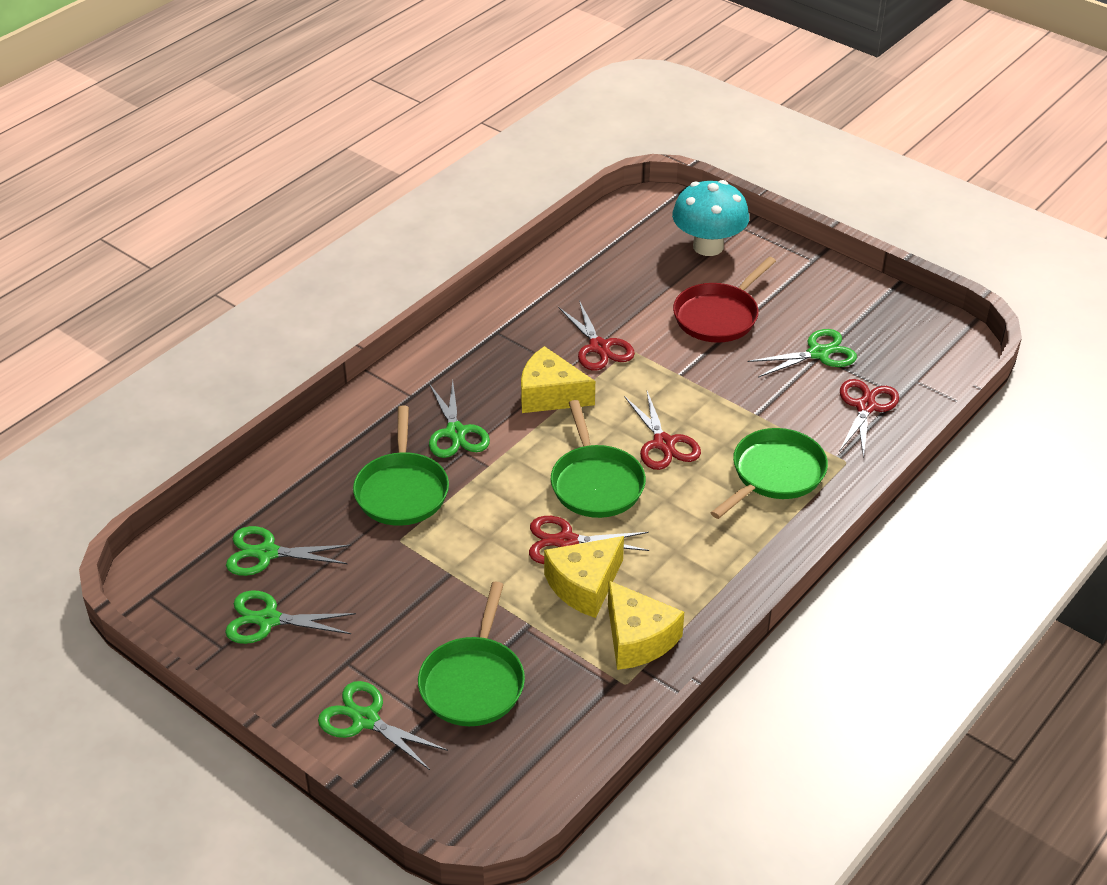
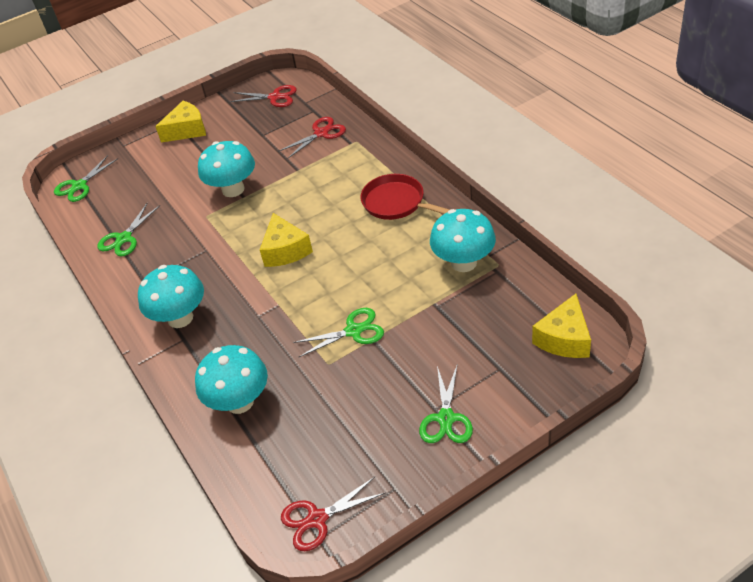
green pan: [353,405,449,526] [418,581,525,726] [551,400,646,518] [711,428,828,519] = 4 -> none = 0
green scissors: [225,591,356,644] [226,526,351,576] [318,681,448,770] [429,380,490,458] [748,329,857,377] = 5 -> [54,155,118,202] [97,203,160,256] [293,308,384,357] [419,366,473,443] = 4
red scissors: [529,516,649,564] [559,300,635,371] [624,391,701,470] [839,379,899,458] = 4 -> [230,85,297,107] [278,117,346,159] [281,477,385,551] = 3
turquoise mushroom: [672,180,749,256] = 1 -> [138,265,204,328] [195,345,268,414] [198,141,255,197] [430,209,496,272] = 4

